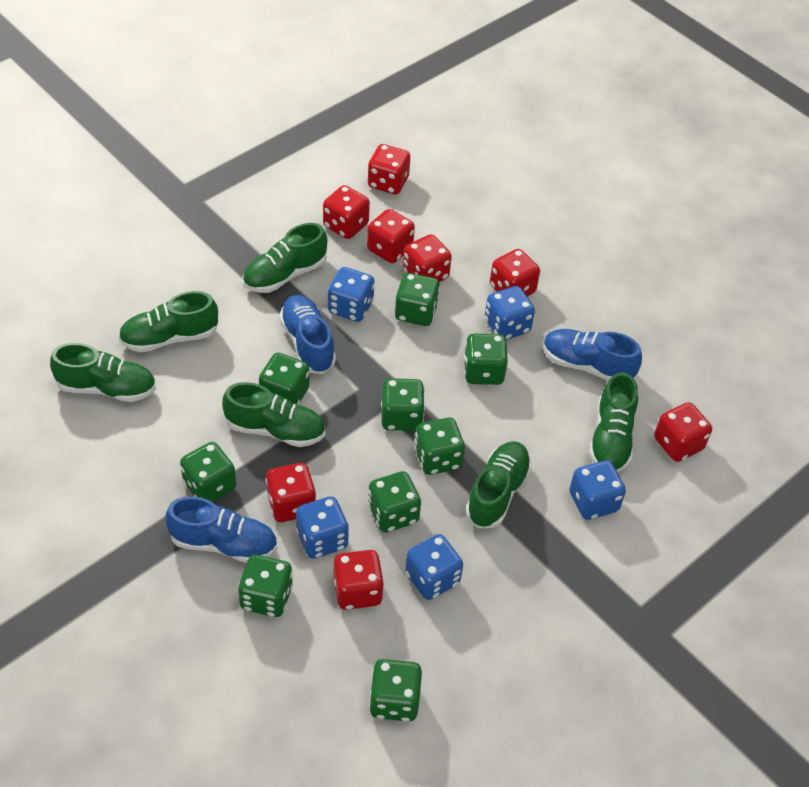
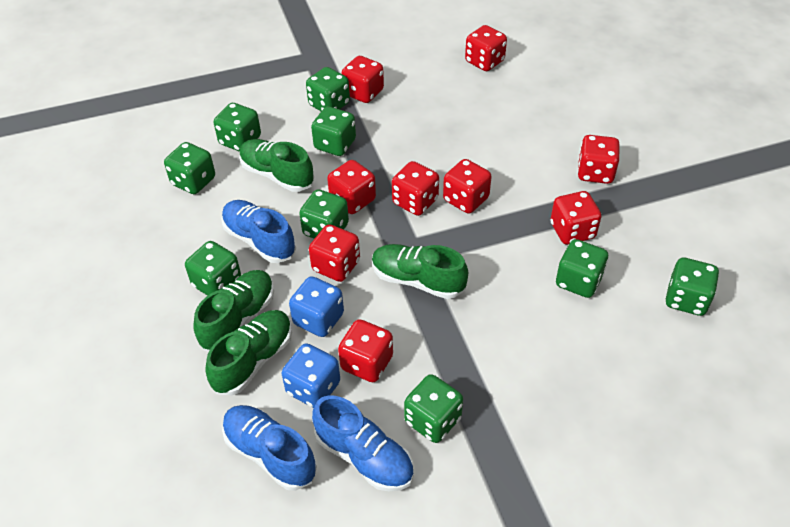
blue dice: [296,496,349,559] [328,267,375,322] [405,534,463,600] [485,286,535,340] [569,460,626,520] = 5 -> [282,343,340,408] [289,276,344,337] = 2
green shoe: [50,343,156,402] [118,291,218,352] [222,382,325,447] [242,223,327,293] [465,441,532,528] [589,372,638,473] = 6 -> [193,270,274,351] [205,310,292,395] [239,139,314,192] [372,244,468,299] = 4
red dice: [265,463,316,522] [323,185,370,239] [334,550,384,610] [367,144,410,194] [367,209,415,263] [403,234,452,282] [490,249,540,296] [654,402,712,462] = 8 -> [309,224,360,282] [327,160,376,214] [338,319,393,382] [342,56,384,103] [392,161,439,216] [443,159,491,213] [465,25,507,71] [551,191,601,245] [577,135,620,184] = 9

